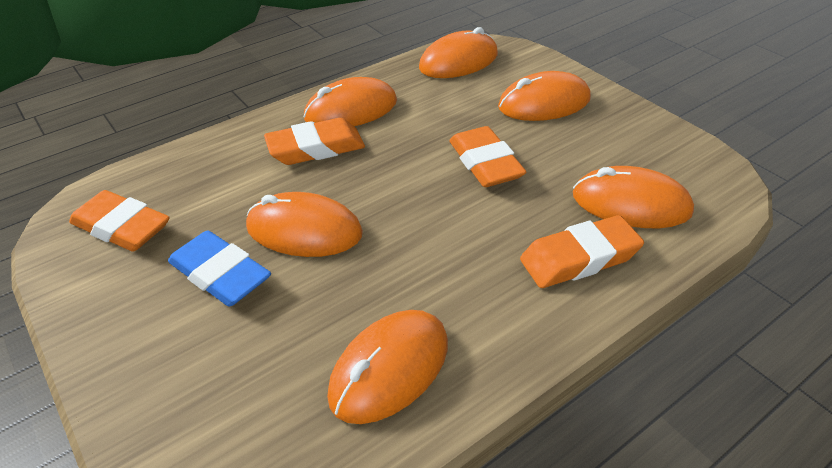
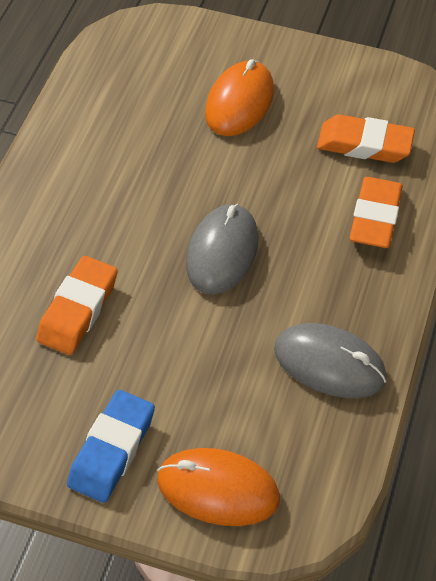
grey mouse: none = 0 -> [186,204,259,295] [274,323,387,398] = 2
orange eraser: [69,190,170,252] [264,118,365,165] [449,126,526,187] [520,215,644,288] = 4 -> [36,256,117,355] [317,115,415,163] [349,177,403,248] = 3
orange mouse: [246,192,363,257] [303,77,397,126] [327,310,448,424] [419,27,498,78] [498,71,591,121] [573,166,694,228] = 6 -> [157,448,280,526] [205,59,274,136] = 2

